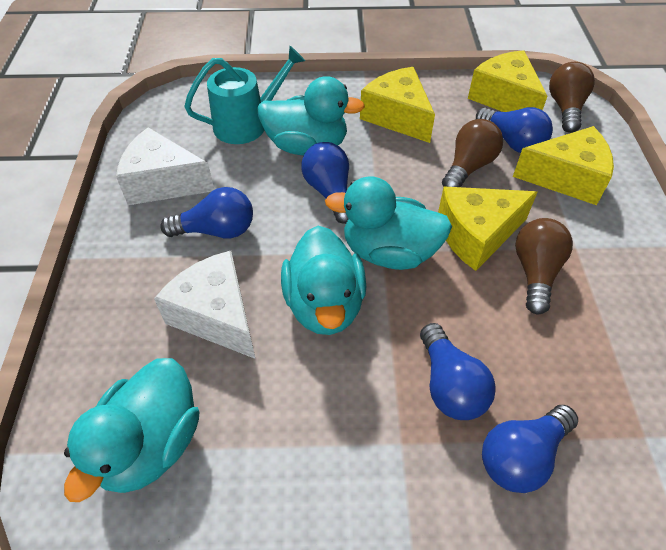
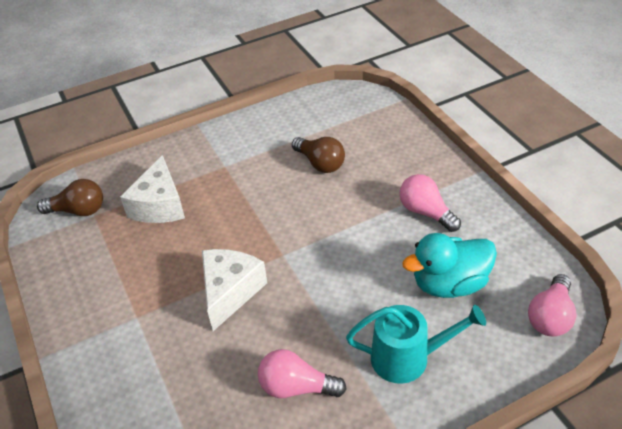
blue light bulb: [160,187,253,239] [301,142,349,224] [420,323,496,420] [476,107,553,153] [482,405,578,493] = 5 -> none = 0
brown light bulb: [442,119,503,187] [515,218,573,314] [549,62,595,133] = 3 -> [37,179,103,216] [292,137,345,173] = 2
pink light bulb: none = 0 -> [258,349,347,398] [399,174,461,232] [528,274,577,336] = 3
turquoise duck: [64,358,199,502] [257,76,365,155] [281,226,366,335] [325,176,452,270] = 4 -> [402,233,497,298] = 1
yellow cheese: [360,67,435,143] [438,187,537,271] [468,50,547,112] [513,126,614,205] = 4 -> none = 0

